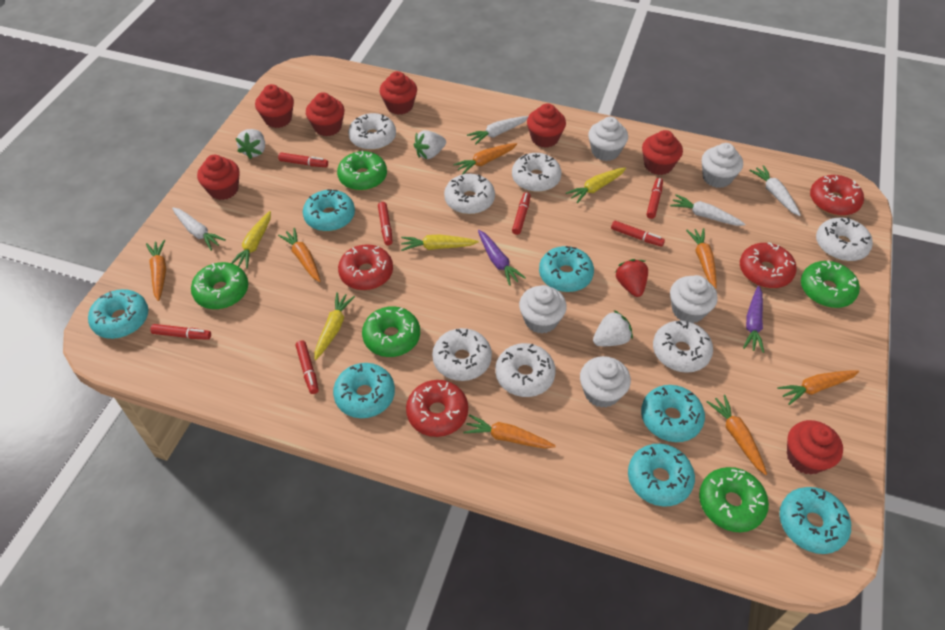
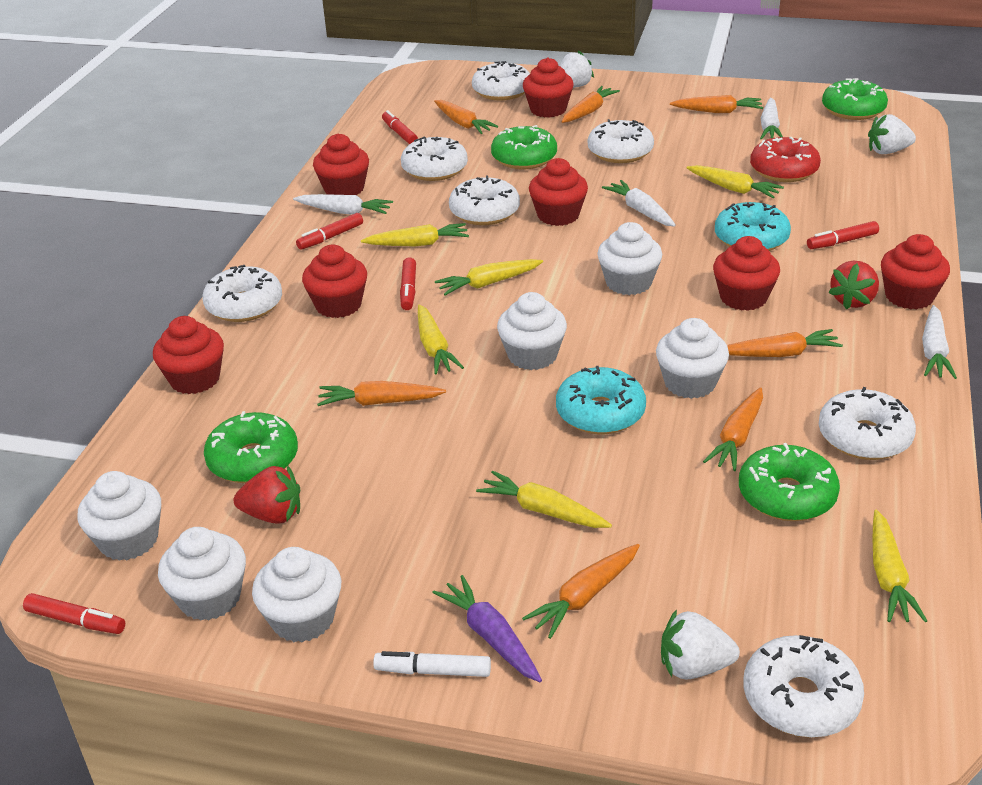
green donut: [191,262,248,309] [337,150,387,191] [362,306,420,357] [699,467,769,532] [801,260,860,308] = 5 -> [204,411,298,483] [491,125,557,170] [739,443,840,521] [822,78,888,120] = 4
purple carrot: [478,230,526,286] [743,286,764,353] = 2 -> [432,575,542,682] = 1
red donut: [338,244,393,290] [406,380,468,437] [740,242,796,288] [810,175,864,216] = 4 -> [750,137,821,182] = 1
red marker: [150,324,211,340] [278,153,328,167] [296,340,319,394] [378,202,392,245] [512,192,531,235] [611,221,665,247] [646,178,663,219] = 7 -> [23,593,125,634] [296,213,363,250] [382,110,418,144] [400,257,416,310] [807,221,879,249] = 5
red strawberry: [615,259,648,297] = 1 -> [234,465,300,524] [828,261,879,310] = 2
turquoise donut: [88,289,149,339] [303,189,355,231] [333,363,395,418] [539,246,594,292] [628,444,695,507] [641,385,705,442] [779,487,851,554] = 7 -> [556,366,646,434] [715,202,791,251] = 2
white cupcake: [519,285,567,334] [580,356,631,408] [588,117,628,161] [670,275,718,323] [702,143,743,188] = 5 -> [77,471,161,561] [158,527,246,621] [252,547,341,643] [497,292,567,370] [597,222,662,295] [656,318,729,399] = 6
white marker: none = 0 -> [373,651,491,677] = 1
yellow carrot: [231,211,271,269] [315,292,355,360] [401,234,479,251] [566,167,626,203] = 4 -> [361,223,469,247] [418,305,464,375] [435,259,543,296] [476,471,612,528] [687,165,784,198] [873,510,927,622] = 6

